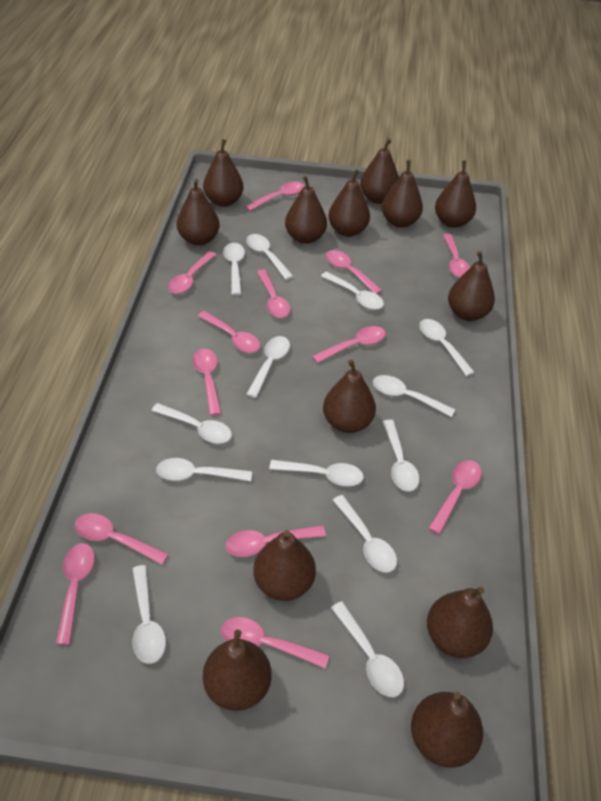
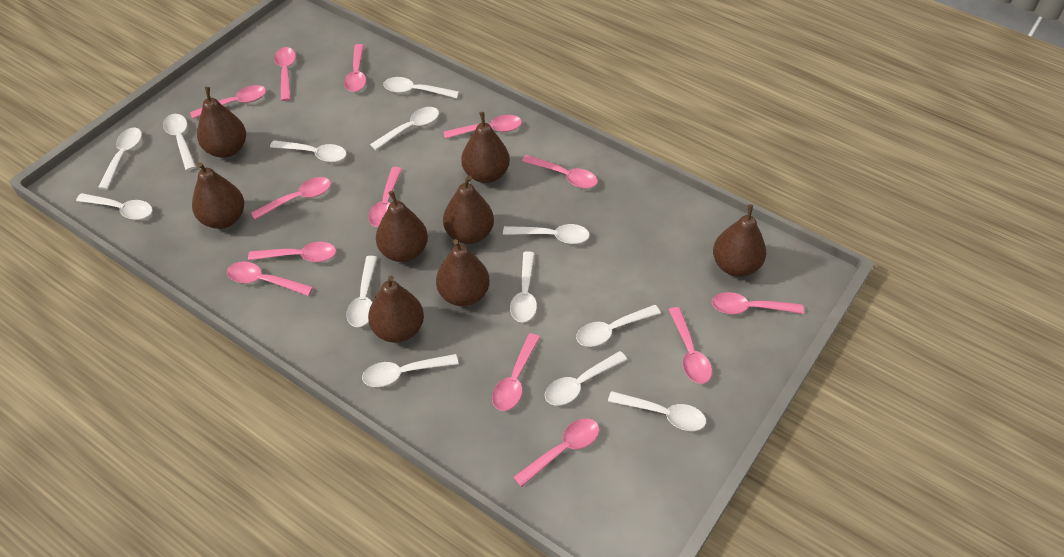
brown pear: [177,179,220,246] [203,139,244,207] [203,630,272,711] [253,530,316,601] [285,176,327,244] [323,359,376,433] [328,169,370,237] [360,139,399,204] [382,160,423,228] [411,692,483,768] [427,587,493,658] [435,161,476,228] [448,251,495,321] = 13 -> [192,162,244,229] [197,87,246,158] [368,276,424,343] [376,190,428,262] [436,239,490,306] [443,175,494,244] [461,112,510,183] [713,204,766,277] = 8

